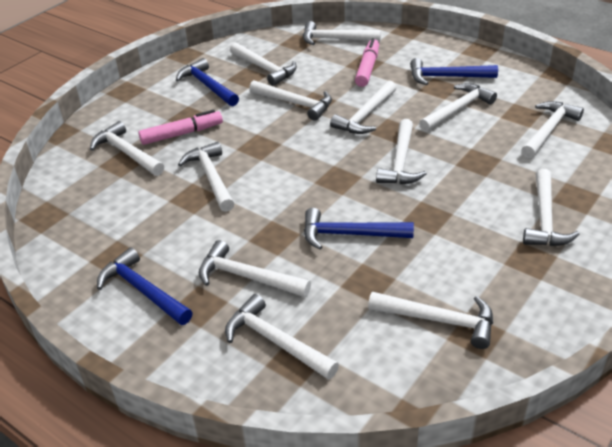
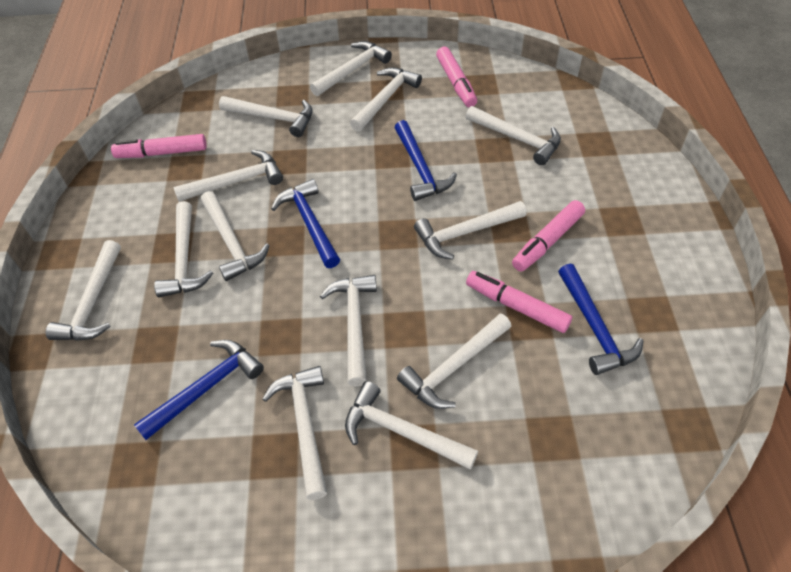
pink marker: [138,110,223,145] [355,38,379,87] = 2 -> [111,134,207,158] [436,47,477,107] [466,271,572,333] [512,200,585,272] = 4

